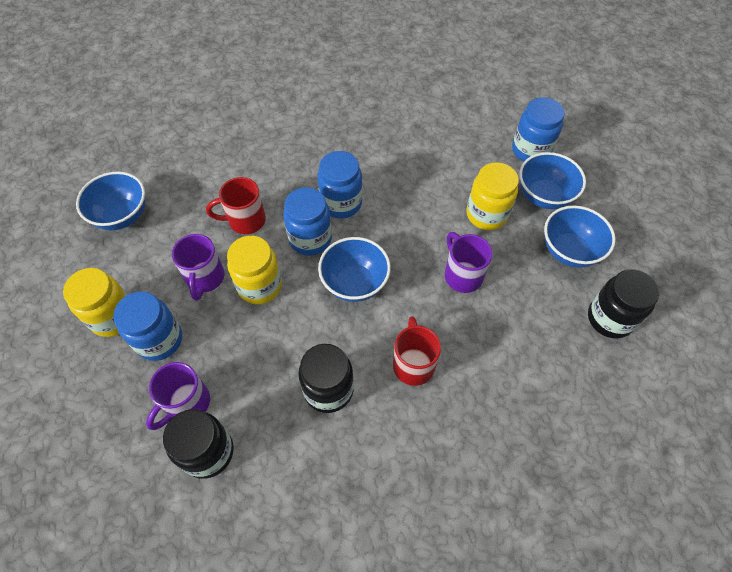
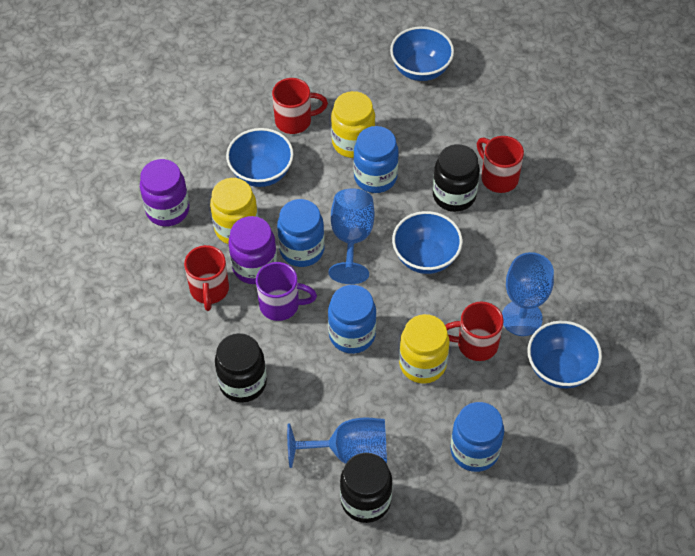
blue goblet: none = 0 -> [287,418,387,468] [329,188,374,284] [502,252,554,336] = 3
purple jar: none = 0 -> [140,159,189,226] [229,216,277,284] = 2
purple mug: [146,362,210,430] [172,234,224,301] [445,232,493,293] = 3 -> [256,262,317,321] = 1
red mug: [206,177,266,234] [393,316,441,386] = 2 -> [184,245,229,311] [272,78,328,134] [445,301,504,361] [477,136,524,193] = 4

